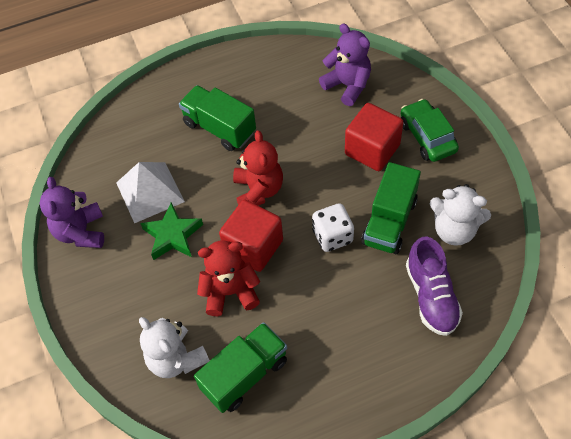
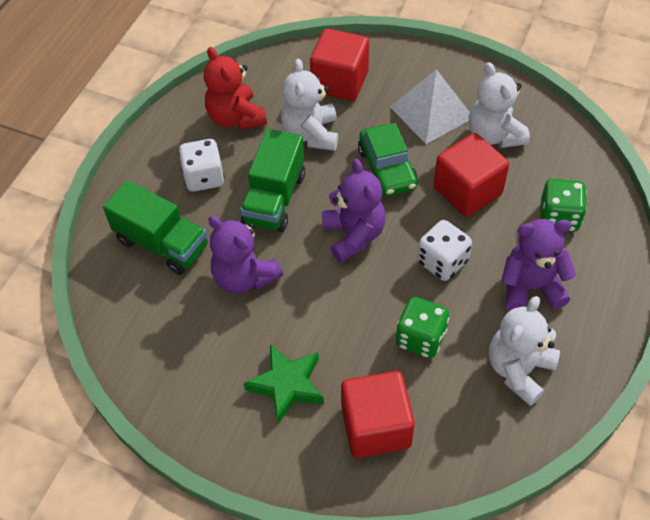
green dice: none = 0 -> [396,297,449,358] [540,179,587,232] = 2
green truck: [179,85,256,151] [194,322,287,413] [361,162,421,254] = 3 -> [103,180,208,275] [240,129,305,232] = 2
purple shoe: [406,237,463,336] = 1 -> none = 0
purple teddy bear: [40,177,104,248] [319,24,371,106] = 2 -> [208,216,283,294] [322,159,386,262] [501,219,577,311] = 3
red cube: [219,200,283,272] [345,103,404,171] = 2 -> [310,28,369,101] [341,371,415,458] [434,133,509,217] = 3
red teddy bear: [197,240,260,316] [233,130,283,206] = 2 -> [204,47,267,130] = 1
white dice: [312,203,354,252] = 1 -> [178,139,225,192] [417,220,472,281] = 2
white teddy bear: [139,317,210,378] [430,184,491,246] = 2 -> [281,59,338,151] [469,62,530,148] [489,296,560,406] = 3

